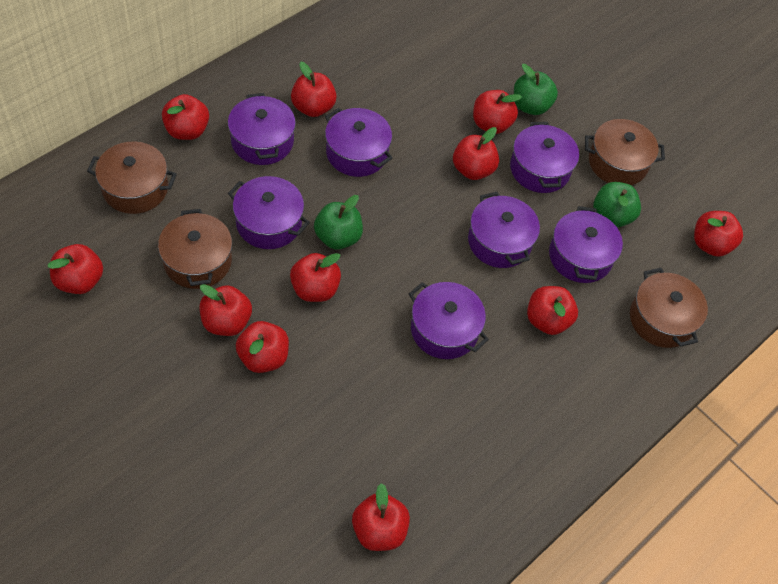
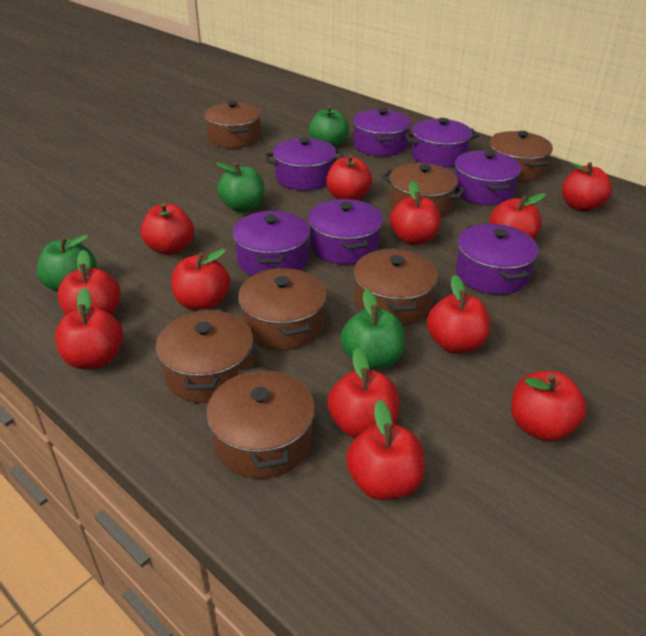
brown pot: [87,142,177,214] [158,209,232,289] [585,119,665,185] [630,268,708,348] = 4 -> [156,309,253,403] [204,101,262,148] [207,367,315,479] [238,267,326,350] [354,248,438,326] [382,163,466,218] [489,131,553,182] = 7
green apple: [314,195,363,250] [514,64,558,115] [593,182,641,227] = 3 -> [37,235,97,292] [216,162,264,212] [309,106,349,147] [341,289,405,370] = 4
red apple: [48,244,103,294] [162,94,209,140] [200,284,252,336] [236,321,289,373] [290,253,341,302] [291,62,336,117] [352,483,410,551] [453,127,499,180] [473,90,522,134] [527,286,578,335] [694,211,743,257] = 11 -> [55,288,123,369] [57,250,121,315] [140,203,194,255] [171,249,230,311] [326,155,372,200] [327,348,399,438] [346,400,425,500] [390,181,440,245] [427,275,490,354] [489,193,546,239] [511,371,587,441] [562,162,612,212] = 12

